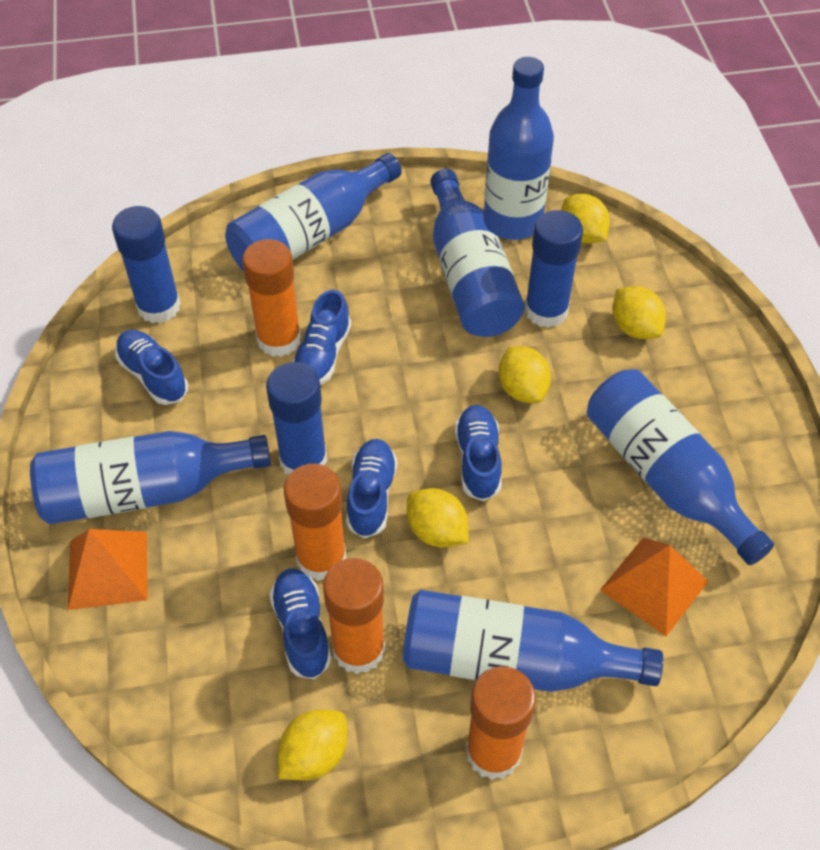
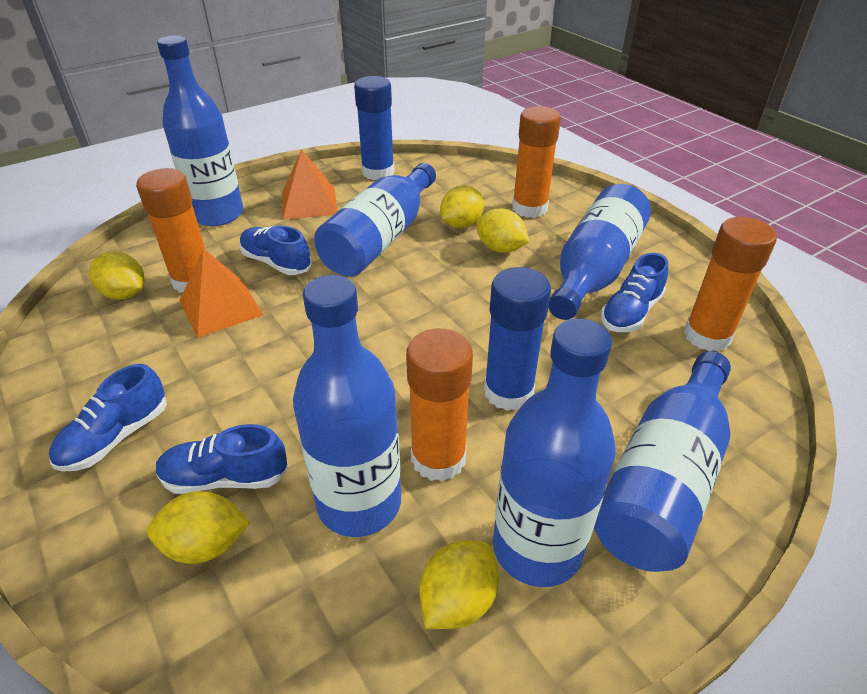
blue glue stick: [112,206,181,323] [266,362,327,475] [525,210,583,328] = 3 -> [354,76,395,180] [484,267,551,411] = 2
blue shoe: [115,330,188,405] [269,569,332,679] [292,290,351,385] [346,439,397,539] [455,405,502,501] = 5 -> [49,364,167,471] [156,424,288,494] [239,226,312,275] [601,253,668,332] = 4

